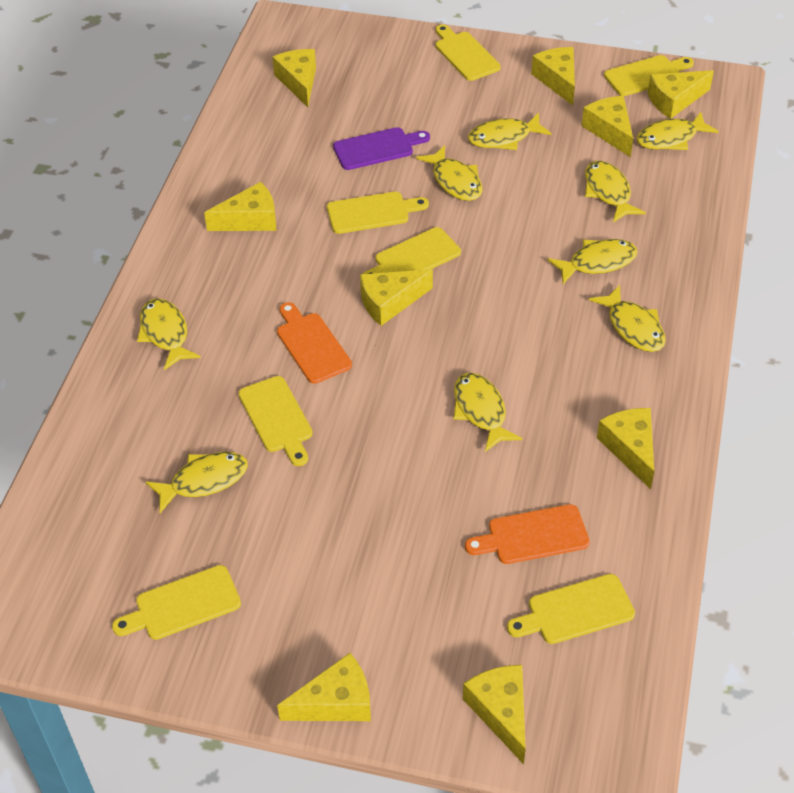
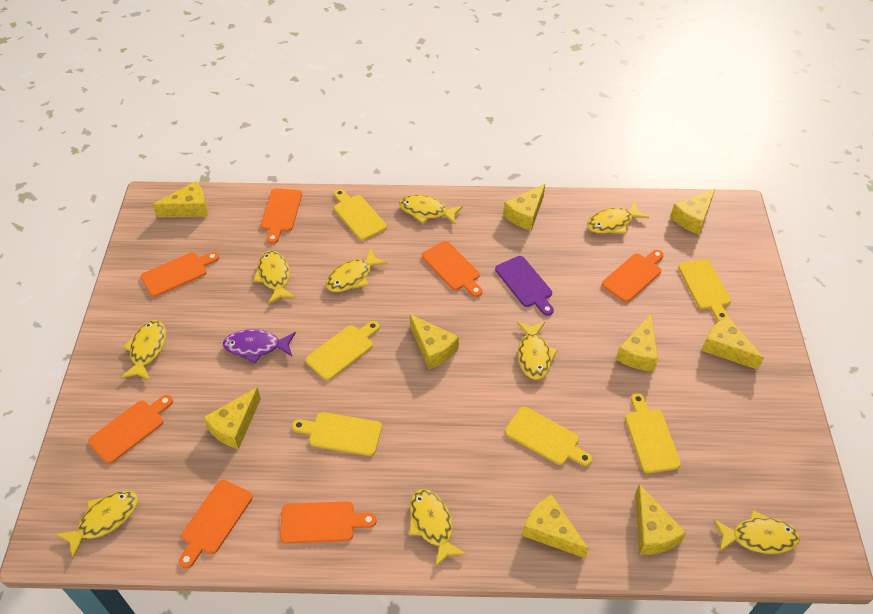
orange cutting board: [277,302,352,384] [465,504,590,564] = 2 -> [88,395,173,464] [141,252,219,297] [179,480,253,569] [261,188,302,244] [280,501,377,544] [422,241,482,297] [602,250,664,302] = 7
purple fish: none = 0 -> [223,329,296,363] = 1
yellow cutting board: [112,565,241,640] [238,376,313,466] [327,192,429,234] [363,227,461,274] [436,24,501,81] [507,574,635,644] [604,55,694,96] = 7 -> [292,412,382,456] [306,321,380,381] [334,189,387,241] [505,407,592,466] [625,393,681,473] [678,259,731,321] = 6

